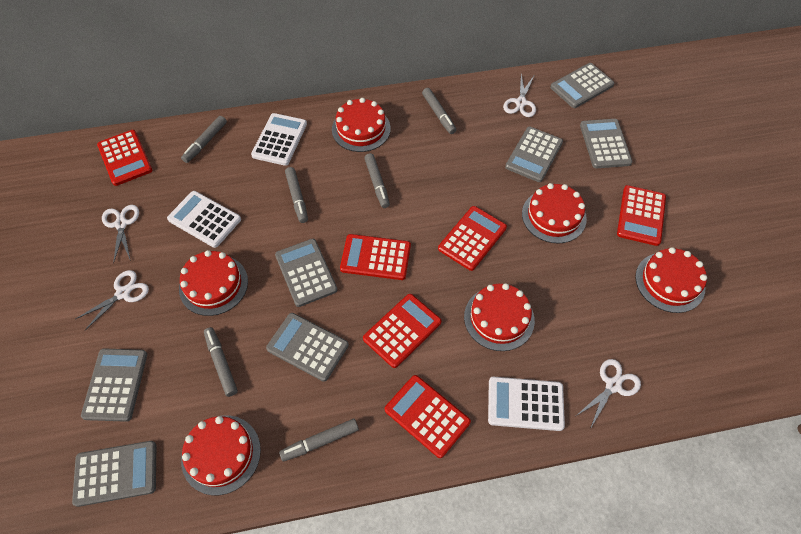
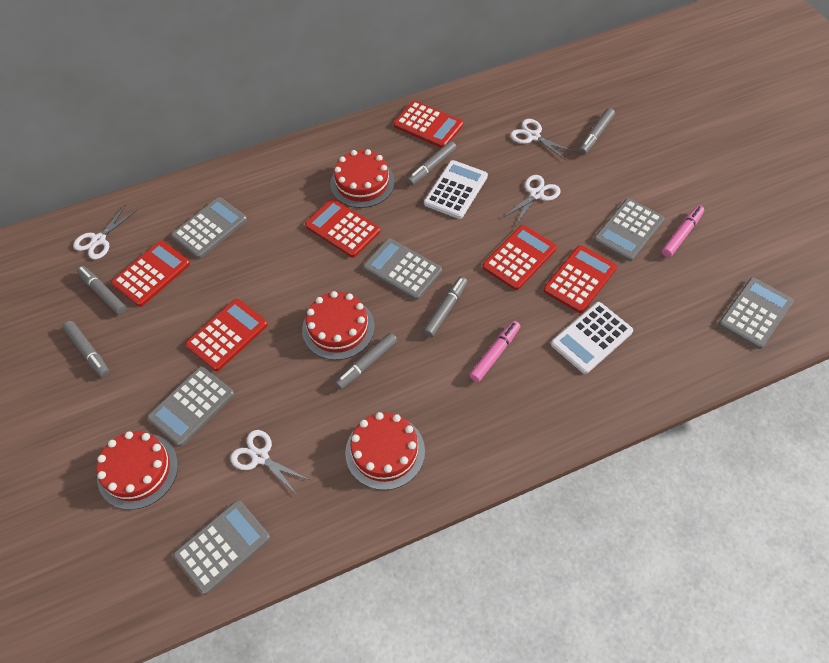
grey calculator: [72,441,156,507] [81,348,147,422] [266,313,349,382] [275,239,337,307] [505,127,563,182] [550,63,614,108] [580,119,633,169] = 7 -> [147,366,234,447] [171,197,247,259] [173,500,270,595] [363,238,442,300] [594,198,665,261] [718,277,794,349] = 6
pink marker: none = 0 -> [470,321,520,382] [662,205,704,257] = 2
red cake: [179,250,248,316] [181,416,261,495] [332,98,391,152] [464,283,535,351] [522,183,587,243] [635,247,707,313] = 6 -> [96,431,178,510] [302,291,375,360] [330,149,395,208] [345,412,425,490] = 4
white calculator: [167,191,241,248] [251,113,307,166] [488,377,565,431] = 3 -> [424,160,488,219] [551,302,633,374] = 2

